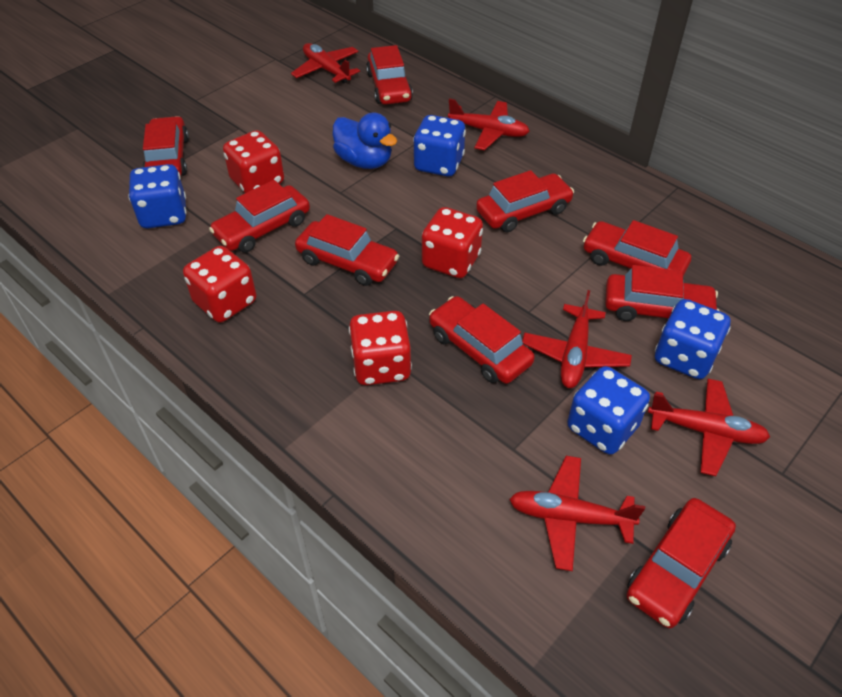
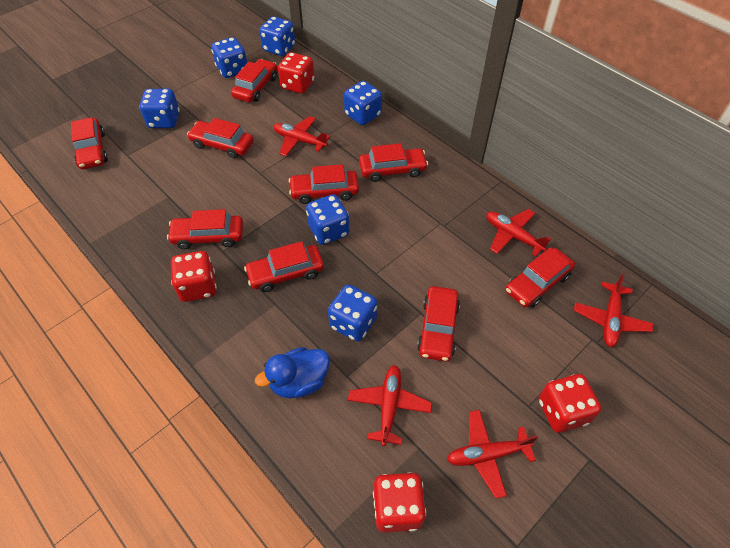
blue dice: [128,164,187,229] [413,115,466,176] [567,366,650,455] [655,299,731,379] = 4 -> [140,89,180,128] [211,37,247,78] [259,16,295,56] [306,194,349,245] [328,285,378,341] [344,81,382,125] = 6

